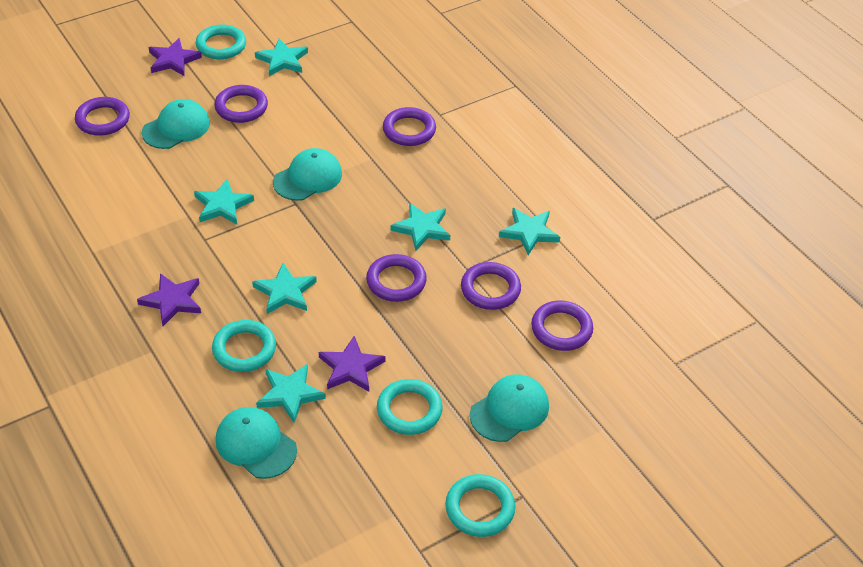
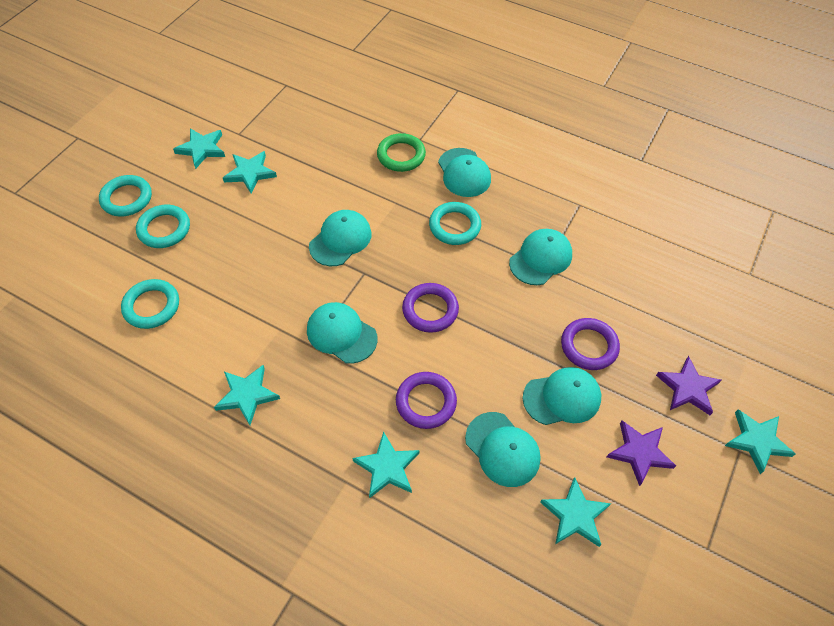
green ring: none = 0 -> [377,133,426,172] = 1
purple ring: [75,97,130,136] [214,85,268,123] [366,254,427,302] [383,107,436,146] [461,262,521,310] [531,301,593,351] = 6 -> [396,372,457,429] [402,283,459,333] [561,318,620,370] = 3
purple star: [137,273,201,326] [149,38,202,76] [319,336,386,392] = 3 -> [607,420,676,486] [656,356,722,415] = 2
turquoise cap: [141,99,210,149] [215,407,297,479] [273,148,342,201] [470,374,549,442] = 4 -> [307,302,377,364] [309,210,371,266] [438,148,491,197] [465,412,541,487] [509,229,572,285] [523,367,601,425] = 6

